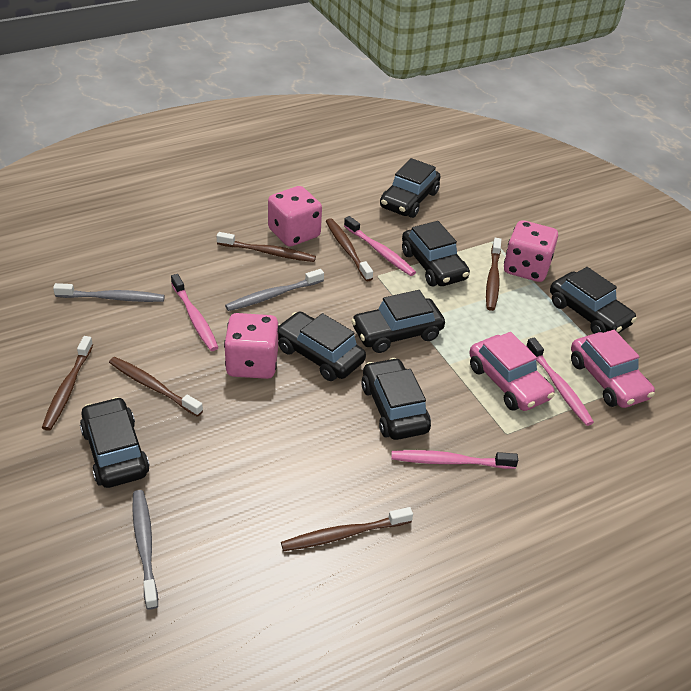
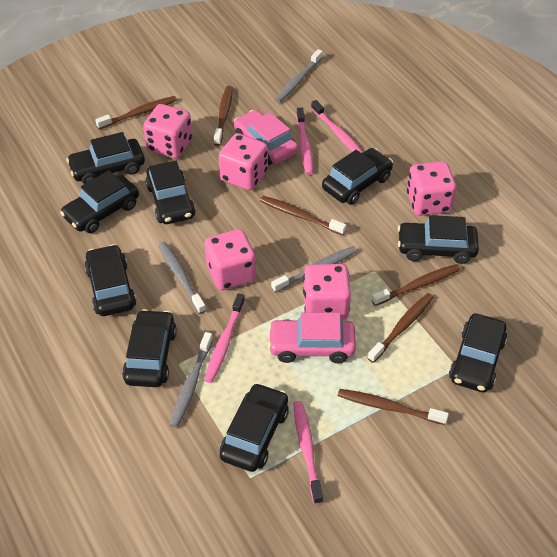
black car: [80,397,150,488] [278,312,366,381] [351,290,445,353] [361,358,431,440] [380,158,440,218] [402,221,470,287] [550,267,637,334] = 7 -> [60,170,139,233] [66,132,145,184] [84,244,136,316] [122,309,177,387] [145,161,196,224] [220,383,289,472] [322,148,393,205] [398,215,479,264] [449,313,507,393] = 9
grey toothbrush: [53,283,165,302] [132,490,158,610] [225,269,324,311] = 3 -> [159,242,206,314] [170,332,213,428] [271,246,357,293] [275,49,323,103] = 4
pink dice: [224,313,279,379] [268,186,322,247] [504,220,558,282] = 3 -> [143,104,192,158] [205,229,256,290] [219,133,268,190] [303,264,351,320] [407,161,456,216] = 5

